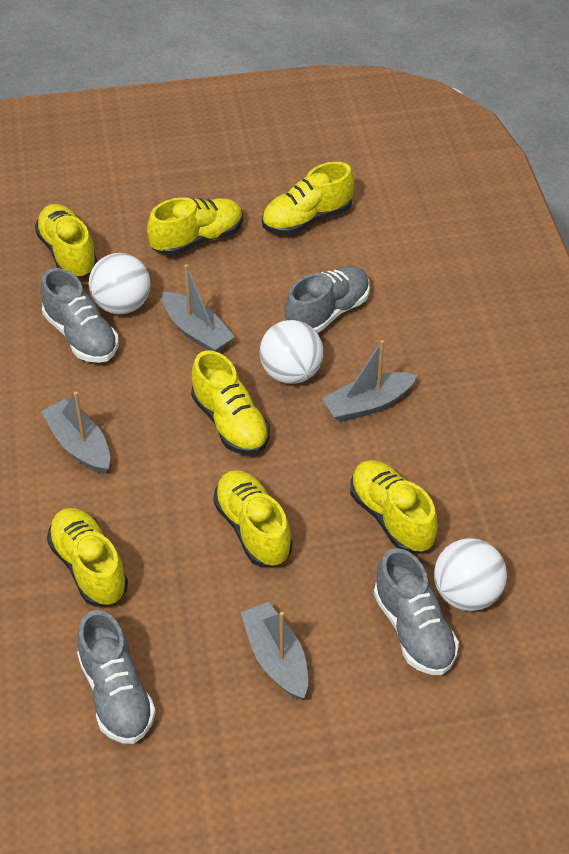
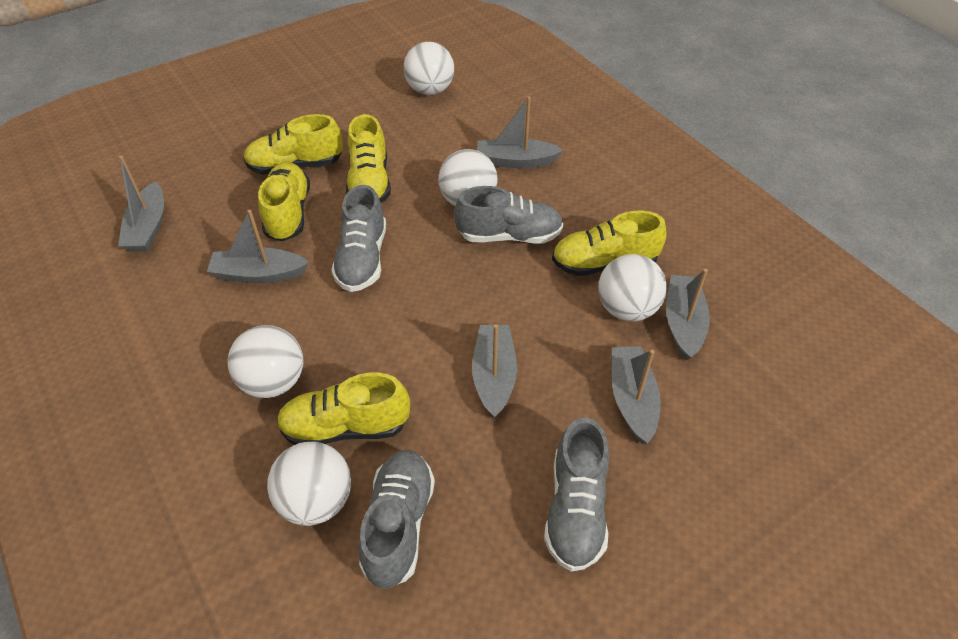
grey boat: [41,392,110,474] [162,264,235,352] [241,602,308,700] [322,340,417,422] = 4 -> [118,156,164,252] [207,210,309,283] [472,324,517,418] [477,97,563,168] [612,346,661,444] [666,269,710,360] = 6
white ball: [89,253,150,314] [259,320,323,384] [434,538,507,611] = 3 -> [227,325,303,398] [267,442,351,526] [404,42,454,95] [438,149,498,206] [598,254,667,321] = 5
yellow shoe: [35,204,98,278] [47,508,128,607] [147,197,243,256] [191,350,270,455] [213,470,292,567] [262,162,354,235] [350,460,438,553] = 7 -> [243,114,343,175] [258,162,310,241] [277,373,410,445] [346,114,391,203] [552,210,667,276] = 5

